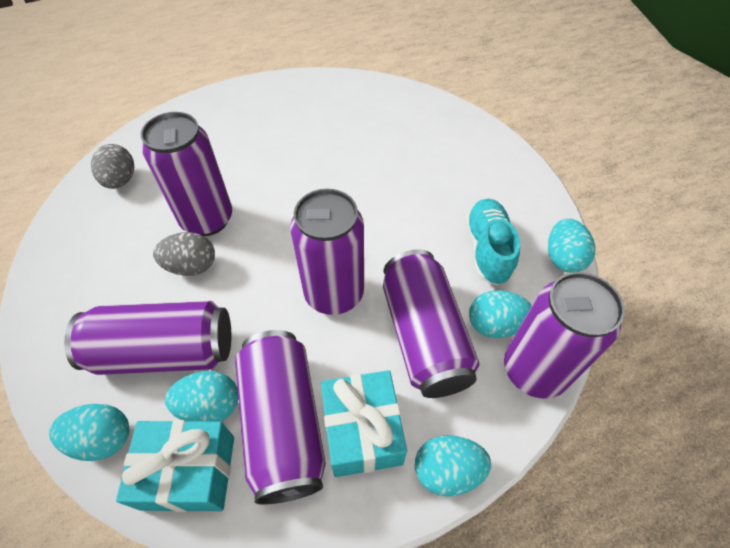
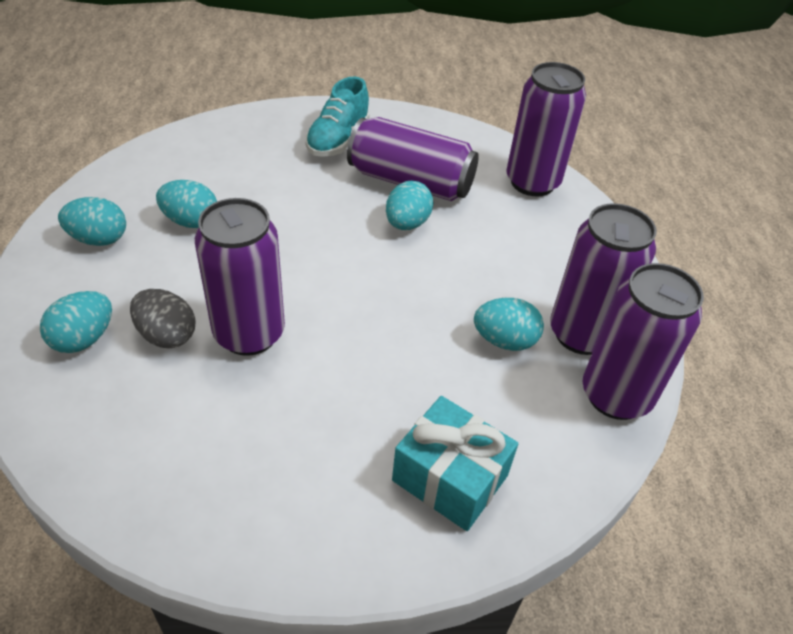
grey egg: [91,144,134,189] [153,232,215,276] = 2 -> [130,289,195,348] = 1
purple can: [64,301,231,375] [141,112,232,236] [235,330,326,505] [290,189,364,315] [383,249,479,398] [504,272,625,399] = 6 -> [195,198,285,356] [347,117,479,201] [506,62,586,197] [550,203,657,355] [583,263,704,420] = 5
turquoise gift: [116,420,234,512] [321,370,407,477] = 2 -> [392,396,518,531] = 1

